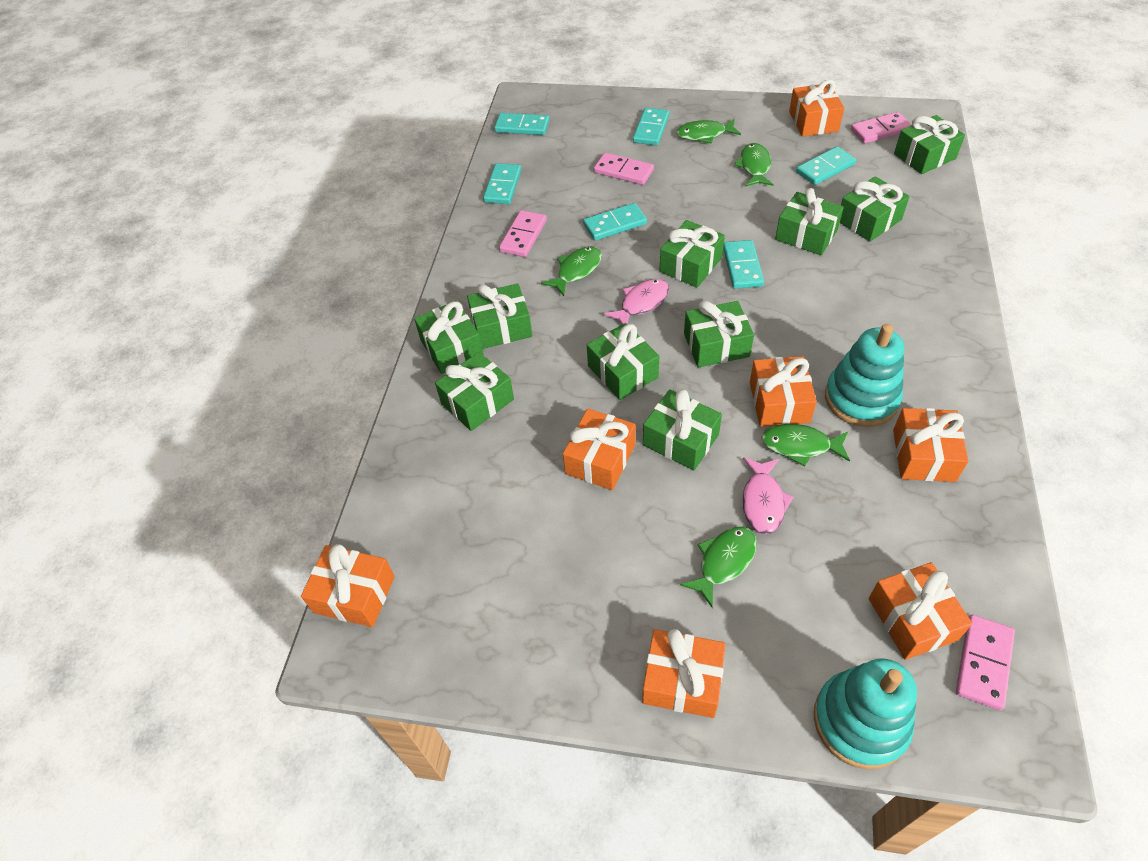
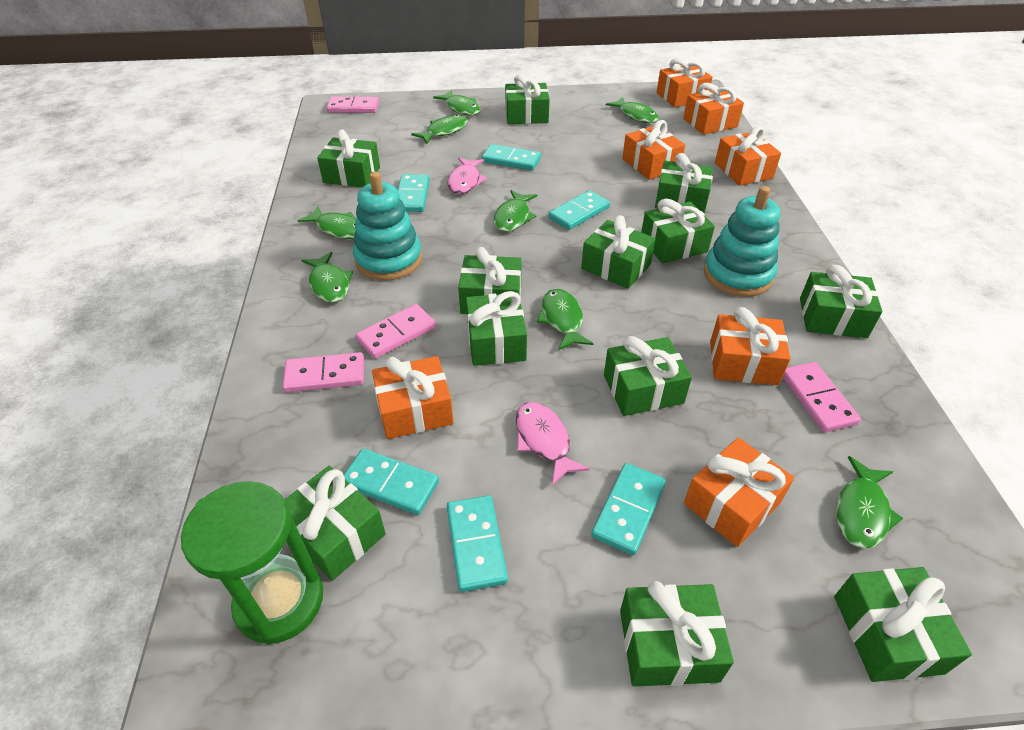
green fish: [541,246,602,296] [676,119,741,144] [680,527,757,608] [734,143,773,186] [761,424,850,466] = 5 -> [298,206,356,239] [301,252,353,303] [411,114,468,144] [433,90,481,115] [493,190,537,232] [537,289,593,350] [606,97,659,123] [836,456,903,549] = 8
green gift: [414,301,483,374] [435,352,514,431] [467,283,532,349] [587,323,659,400] [643,389,722,470] [660,220,725,287] [684,301,754,367] [775,188,844,255] [840,176,910,242] [894,115,965,174] = 10 -> [284,466,386,581] [317,129,380,187] [458,247,522,314] [466,291,527,366] [505,74,550,124] [581,215,656,289] [604,336,692,416] [620,581,734,686] [641,199,715,263] [655,153,713,214] [800,265,882,338] [834,567,972,682] = 12
green hourglass: none = 0 -> [181,481,323,645] = 1

